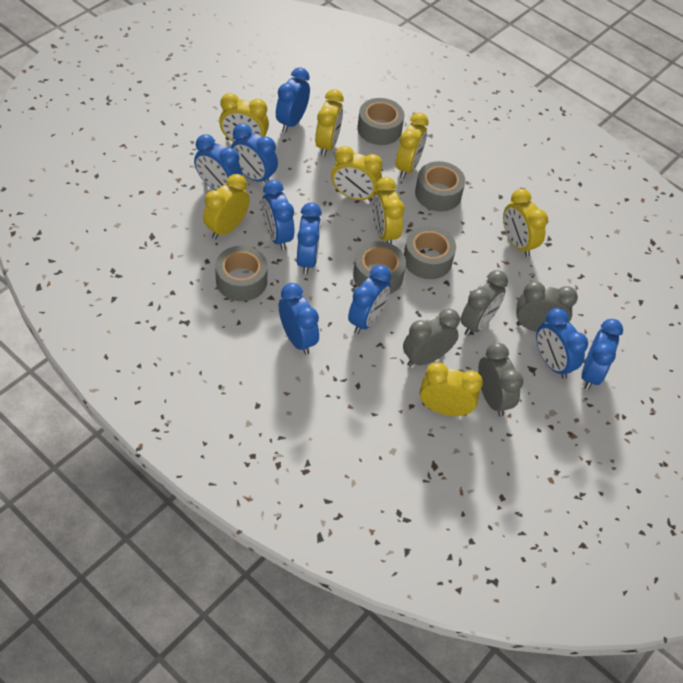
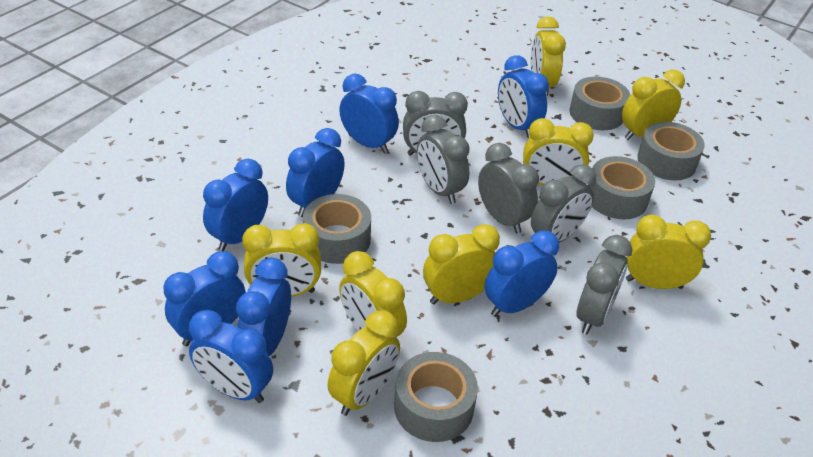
blue clock: [194,134,242,190] [231,123,278,183] [262,180,294,250] [276,67,310,132] [279,283,319,355] [297,203,322,275] [348,265,391,334] [536,308,588,379] [581,319,623,390] = 9 -> [164,251,246,346] [189,310,273,403] [203,159,268,251] [236,258,291,356] [286,128,345,217] [339,74,399,153] [484,231,559,317] [498,55,549,138] = 8
grey clock: [403,309,460,367] [461,270,508,336] [478,342,523,417] [516,281,578,332] = 4 -> [403,91,468,156] [417,115,470,204] [478,143,539,234] [531,164,596,243] [577,235,632,334] = 5

